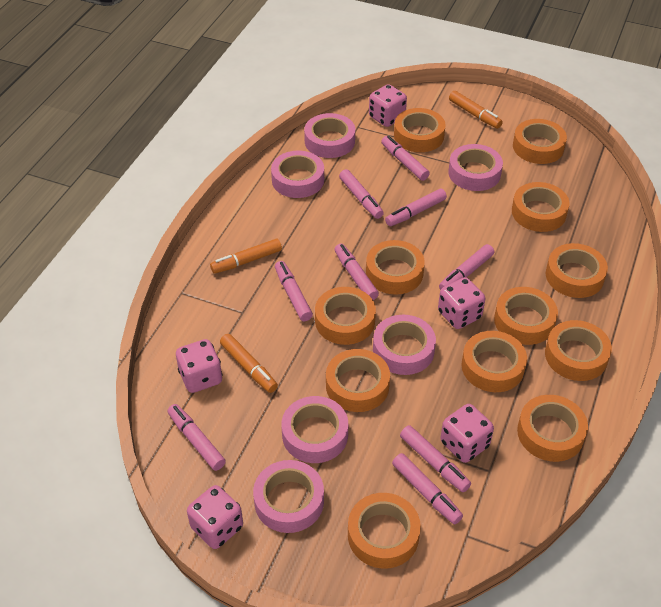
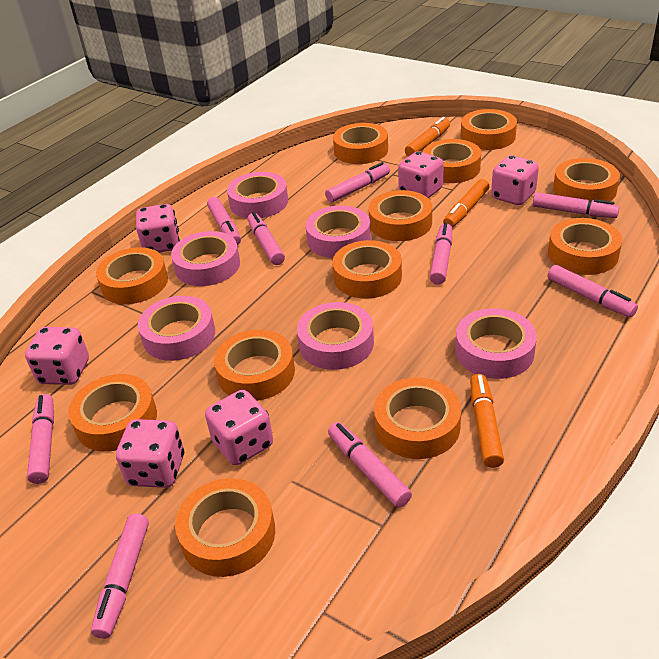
pink dice: [176,339,222,393] [187,485,243,549] [369,84,407,127] [438,277,485,329] [440,404,494,463] = 5 -> [25,327,89,385] [116,419,184,488] [136,204,180,253] [205,390,273,465] [398,151,444,198] [491,155,539,205] = 6

